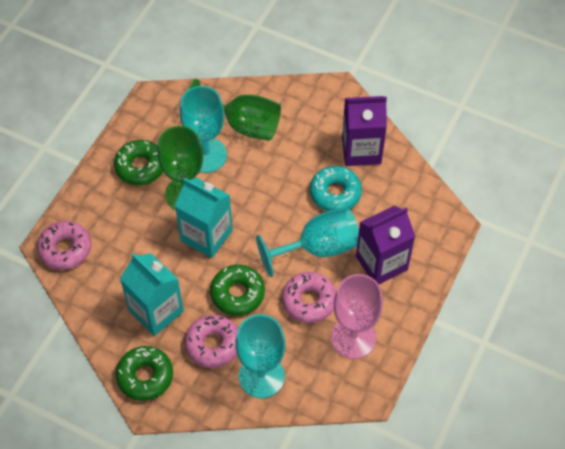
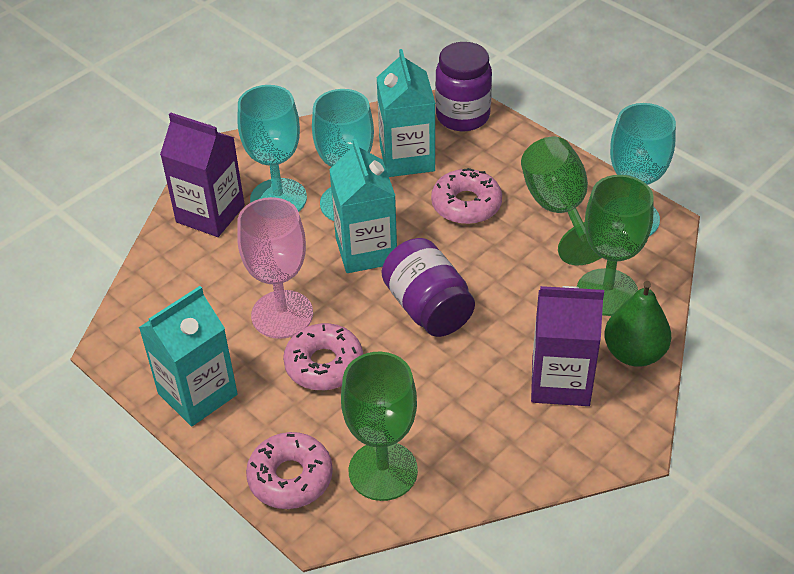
green donut: [114,140,163,185] [116,346,173,401] [210,265,265,316] = 3 -> none = 0
green goblet: [158,126,203,210] [188,79,281,141] = 2 -> [341,352,418,501] [521,137,602,265] [577,175,654,316] = 3
green pear: none = 0 -> [604,281,671,367] = 1
purple jar: none = 0 -> [382,238,475,337] [435,42,492,131] = 2
turquoise carton: [120,253,184,336] [175,178,233,258] = 2 -> [139,286,238,427] [329,139,397,273] [376,49,435,177] = 3
turquoise donut: [310,166,362,211] = 1 -> none = 0

